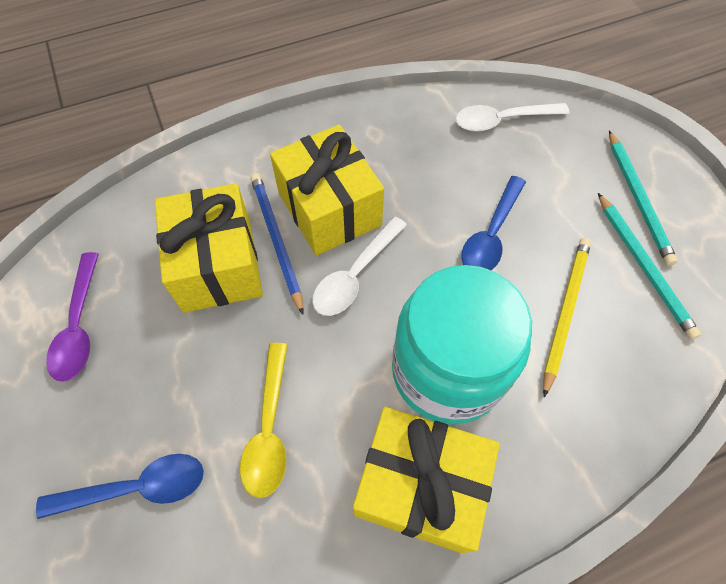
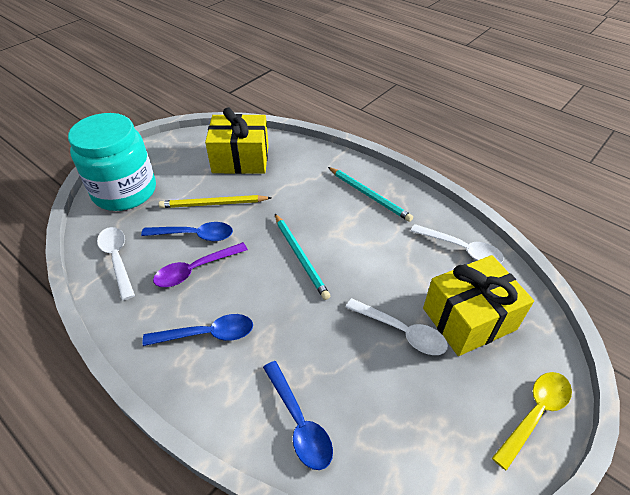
blue pencil: [250,173,304,315] = 1 -> none = 0
blue spoon: [36,454,204,519] [461,176,526,270] = 2 -> [141,222,233,241] [143,314,253,346] [263,361,333,470] = 3
white spoon: [312,217,407,316] [456,103,570,132] = 2 -> [97,227,135,301] [345,298,448,355] [411,224,504,263] = 3
yellow gift: [155,183,263,313] [270,125,384,256] [353,406,500,553] = 3 -> [205,107,269,174] [423,255,534,356] = 2

